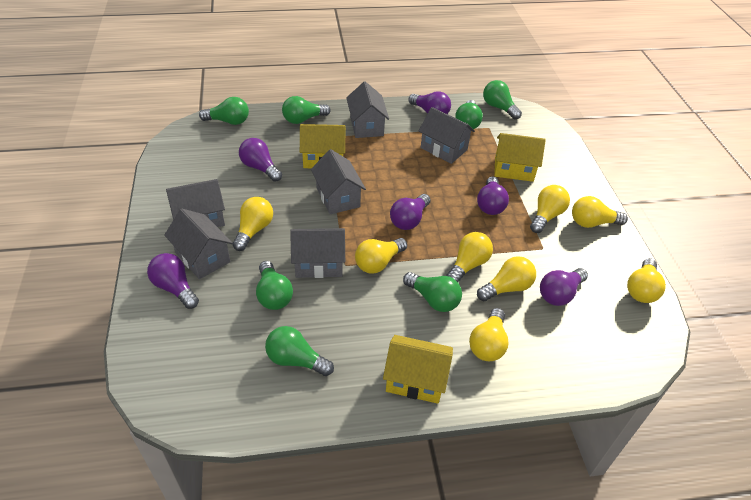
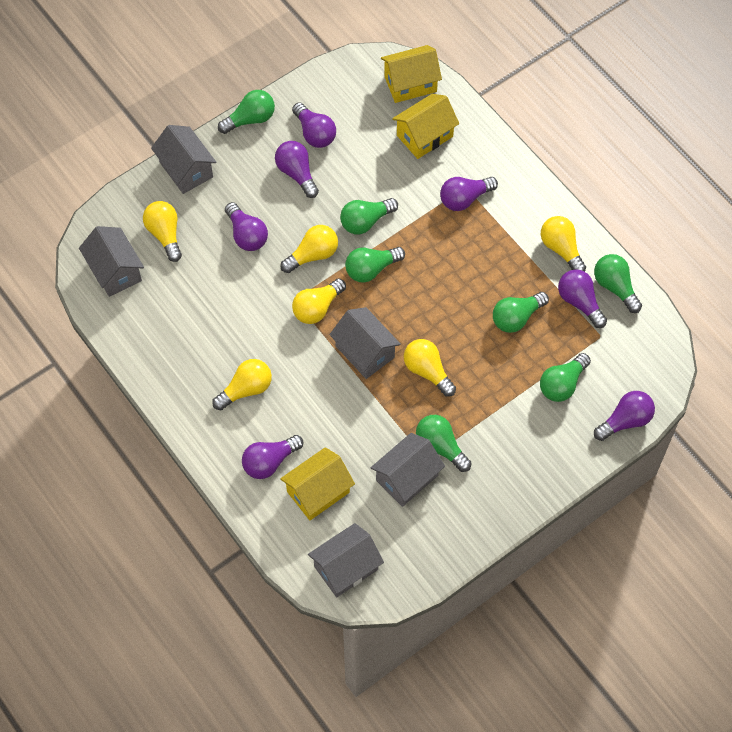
grey house: [164,209,233,279] [166,179,225,227] [290,228,345,278] [311,149,366,214] [346,81,389,138] [419,107,475,164] = 6 -> [79,226,144,297] [151,125,216,194] [308,523,384,597] [330,307,401,379] [371,433,445,507] = 5
purple light bulb: [147,253,199,309] [239,138,282,182] [390,194,431,230] [408,91,451,114] [477,176,509,215] [540,268,588,306] = 6 -> [225,202,268,251] [242,435,303,479] [275,141,319,198] [292,102,336,148] [440,177,498,211] [558,269,607,328] [594,391,655,441] = 7
yellow light bulb: [232,197,273,251] [355,238,407,274] [446,232,493,282] [469,308,509,361] [477,256,536,301] [530,185,570,233] [572,196,628,228] [627,258,666,303] = 8 -> [143,201,182,262] [212,359,272,410] [280,225,338,273] [292,278,346,324] [404,339,456,397] [541,216,586,272] = 6

